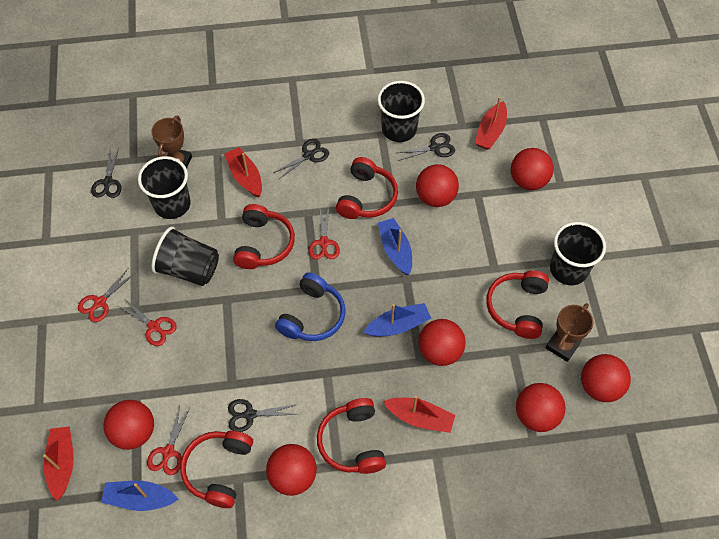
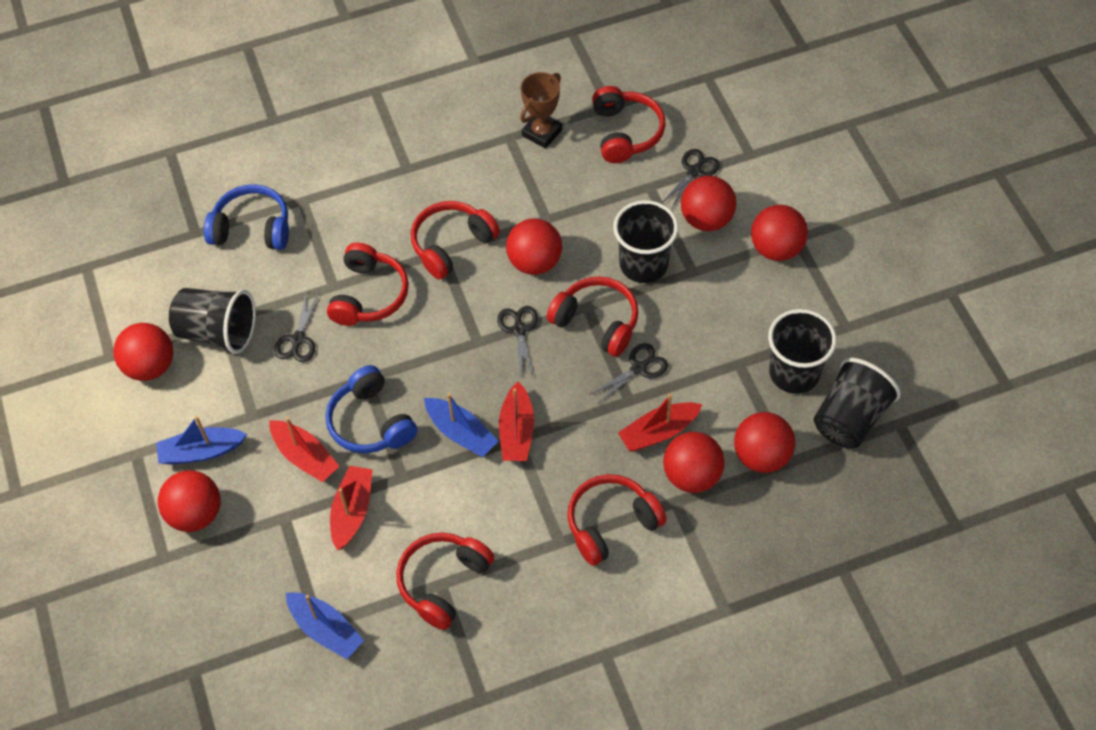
blue headphones: [275,272,346,341] = 1 -> [204,184,289,250] [325,365,418,453] = 2
brown trophy: [151,116,192,169] [546,303,593,362] = 2 -> [520,72,562,149] = 1
red headphones: [180,431,253,508] [233,204,295,269] [317,398,386,474] [336,157,398,219] [486,270,549,339] = 5 -> [327,243,409,326] [396,533,495,630] [411,201,500,279] [547,276,639,357] [567,474,667,566] [592,86,665,163] = 6
red scissors: [78,269,135,322] [118,299,177,346] [147,406,190,475] [308,207,340,260] = 4 -> none = 0

